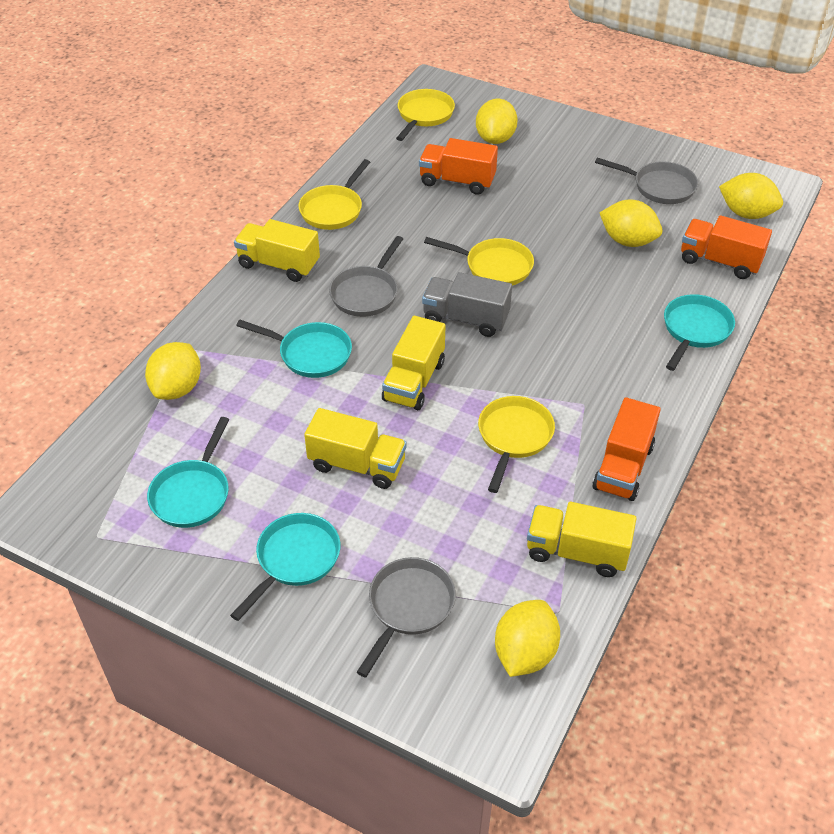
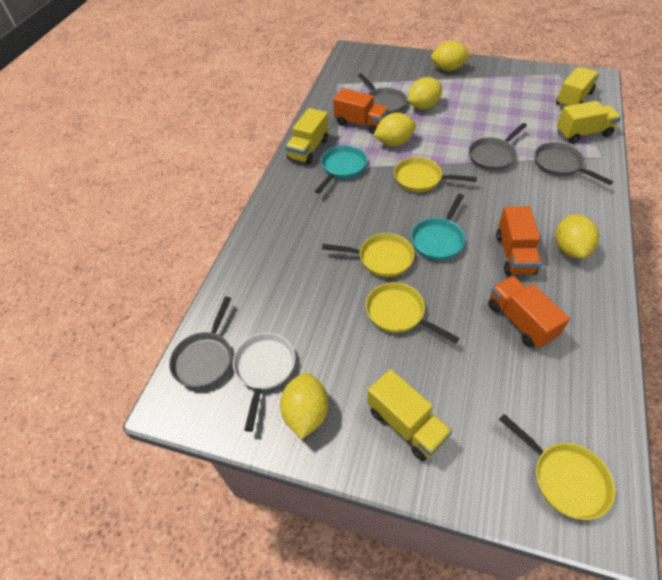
grey pan: [329,236,403,317] [357,557,456,678] [595,158,698,204] = 3 -> [169,297,232,389] [358,73,407,115] [469,123,527,171] [535,142,613,185] = 4
grey truck: [422,272,512,337] = 1 -> none = 0
turquoise pan: [147,417,229,528] [230,513,340,621] [236,320,352,378] [664,294,735,371] = 4 -> [315,145,367,194] [411,194,465,260] = 2
white pan: none = 0 -> [233,333,295,432] = 1

